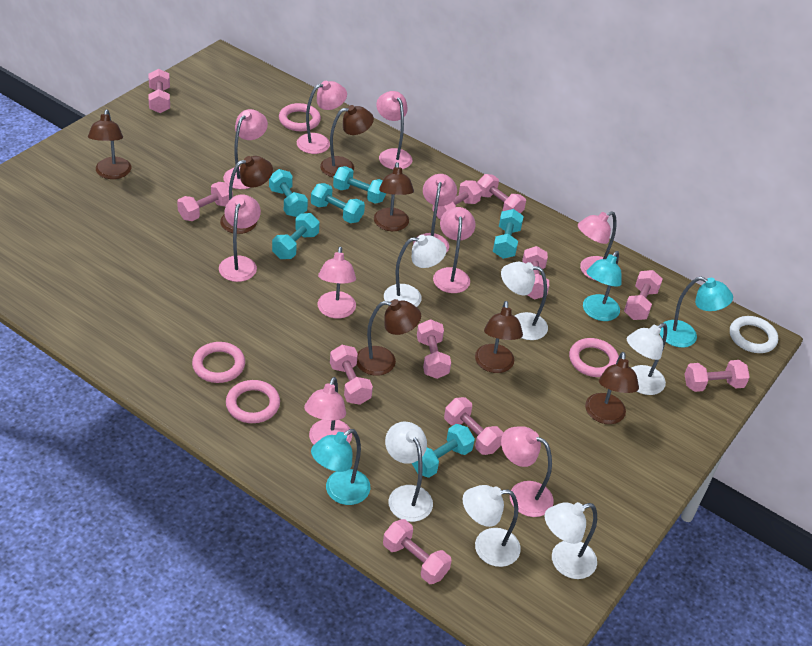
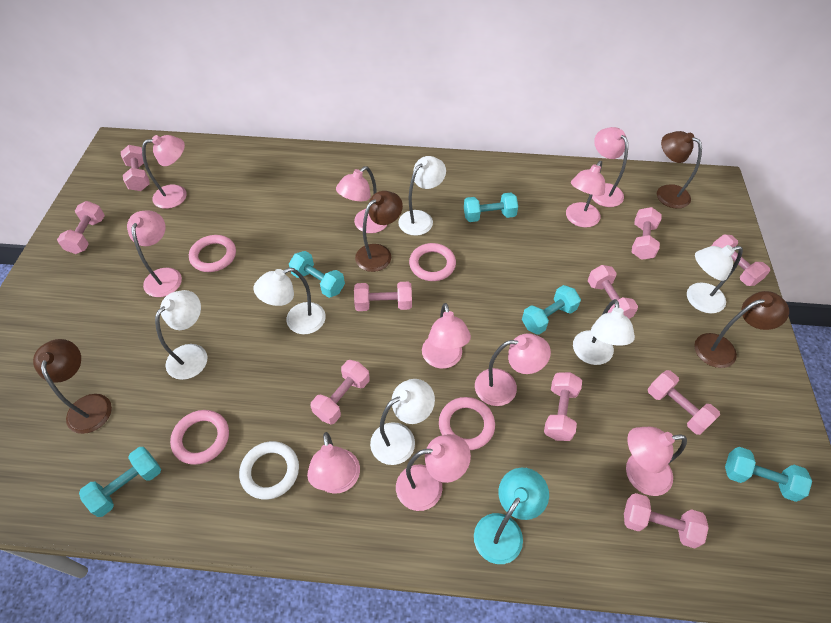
brown lamp: [88,109,131,179] [220,156,273,234] [320,105,374,178] [357,299,421,376] [374,162,414,231] [475,301,523,373] [585,352,639,424] = 7 -> [33,339,112,434] [355,191,403,272] [657,131,702,209] [694,291,789,368] = 4
pink dumbbell: [148,69,170,113] [177,182,233,221] [330,345,373,405] [383,519,452,584] [417,319,451,379] [432,180,482,219] [444,397,504,455] [477,174,526,214] [522,246,549,300] [624,270,663,320] [685,360,750,392] = 11 -> [57,201,105,254] [121,145,150,191] [311,360,370,425] [354,282,412,311] [544,372,582,441] [588,265,638,319] [624,493,709,549] [632,207,662,260] [648,370,720,435] [712,235,770,286] = 10
turquoise dumbbell: [269,169,308,217] [272,213,319,259] [311,183,365,223] [333,166,386,204] [412,424,475,478] [493,209,524,259] = 6 -> [79,447,161,517] [289,251,345,298] [464,193,518,222] [522,285,581,335] [725,447,812,502] = 5
turquoise lamp: [311,429,370,505] [583,251,622,321] [660,277,733,348] = 3 -> [474,468,549,564] = 1

